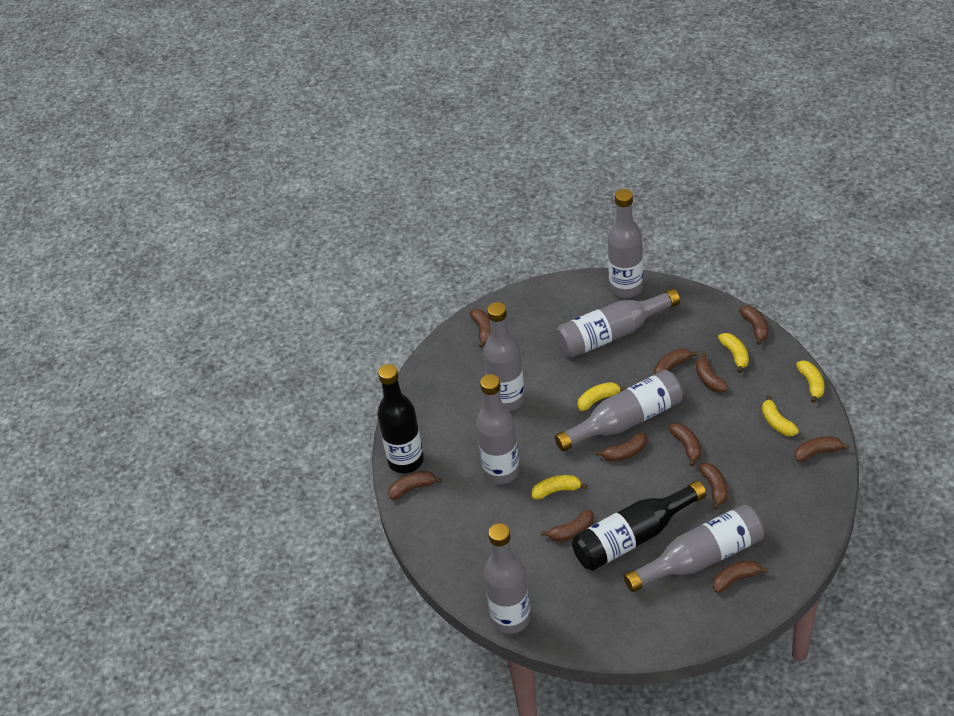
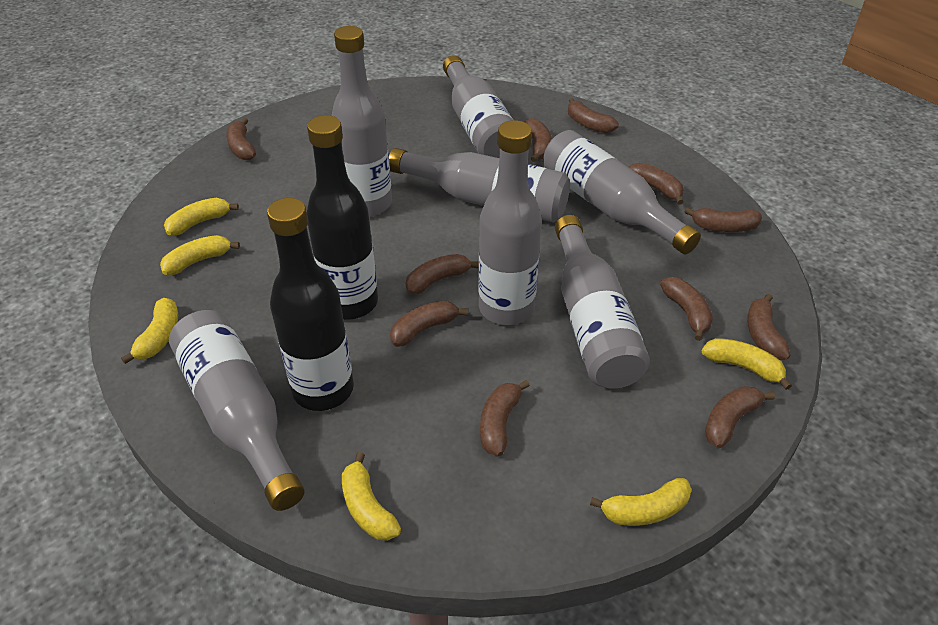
yellow banana: [532,475,587,499] [578,382,626,411] [718,333,749,373] [762,395,799,436] [796,360,825,403] = 5 -> [121,298,178,364] [160,235,240,275] [164,198,239,235] [342,452,401,541] [590,478,692,526] [702,338,792,390] = 6

